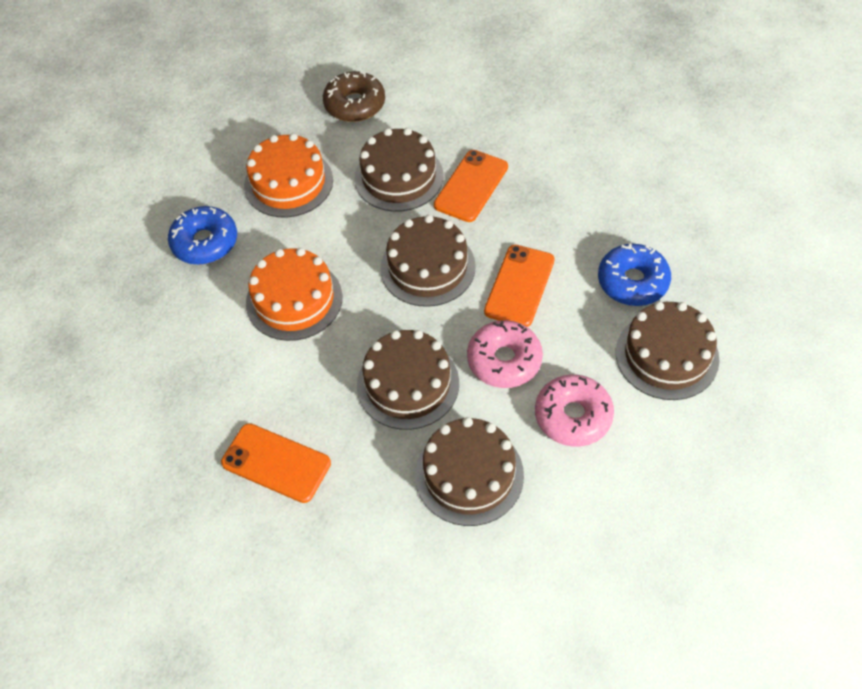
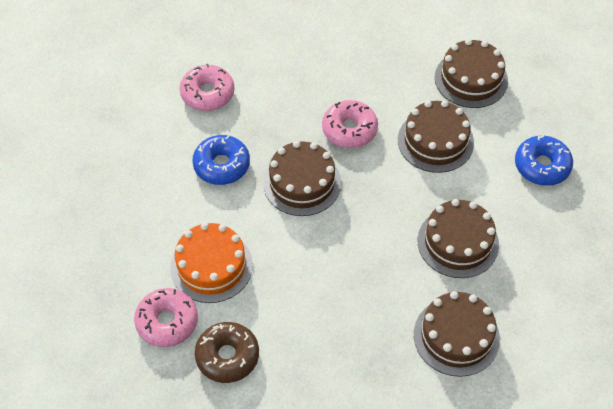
orange cake: [244,133,333,217] [246,248,342,341] = 2 -> [170,223,253,303] = 1
orange phone: [221,423,331,503] [434,150,508,222] [484,245,555,327] = 3 -> none = 0
pink donut: [467,320,543,388] [535,374,614,447] = 2 -> [134,288,198,347] [180,64,234,111] [322,100,378,148] = 3

